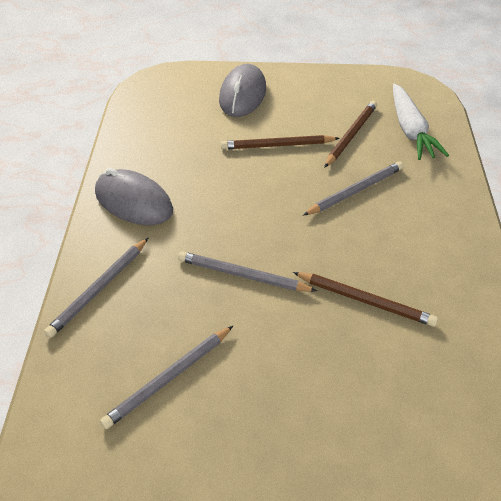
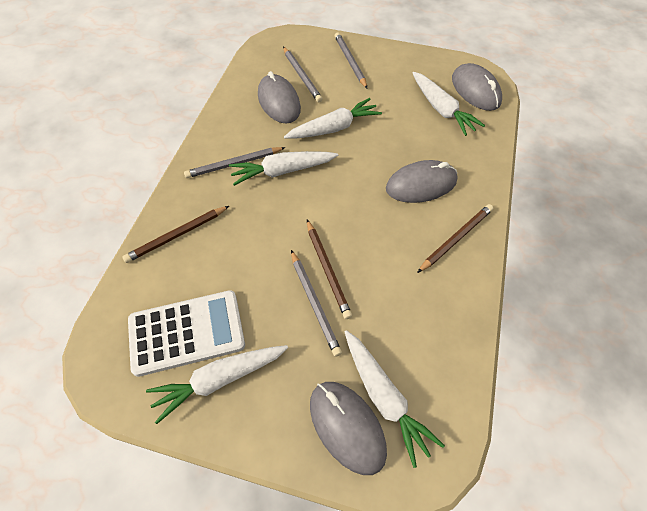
grey mouse: [95,168,173,225] [219,64,266,117] = 2 -> [258,71,301,123] [310,382,387,475] [386,160,458,203] [452,63,502,111] = 4
white calculator: none = 0 -> [128,290,245,377] = 1
white carrot: [393,83,449,160] = 1 -> [146,345,288,424] [229,151,338,186] [284,98,382,139] [345,330,445,468] [413,72,485,136] = 5

